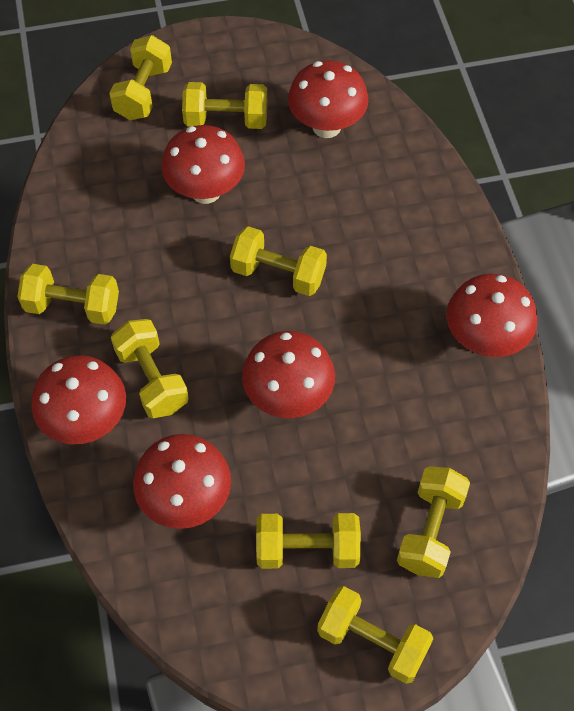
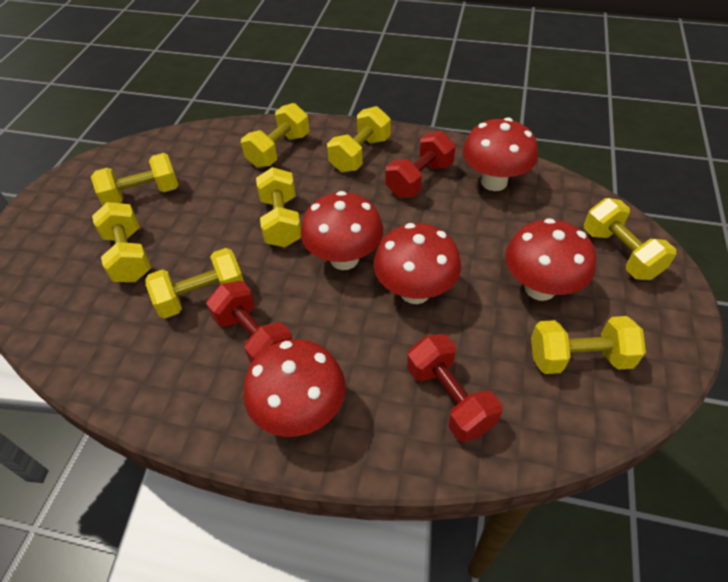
red dumbbell: none = 0 -> [206,281,292,363] [386,131,456,197] [407,334,502,442] = 3
red mushroom: [31,355,126,444] [133,434,231,529] [161,125,245,204] [242,331,335,418] [288,60,369,138] [447,274,537,357] = 6 -> [243,339,345,437] [301,191,383,270] [374,223,461,304] [463,118,538,191] [505,218,596,301] = 5

